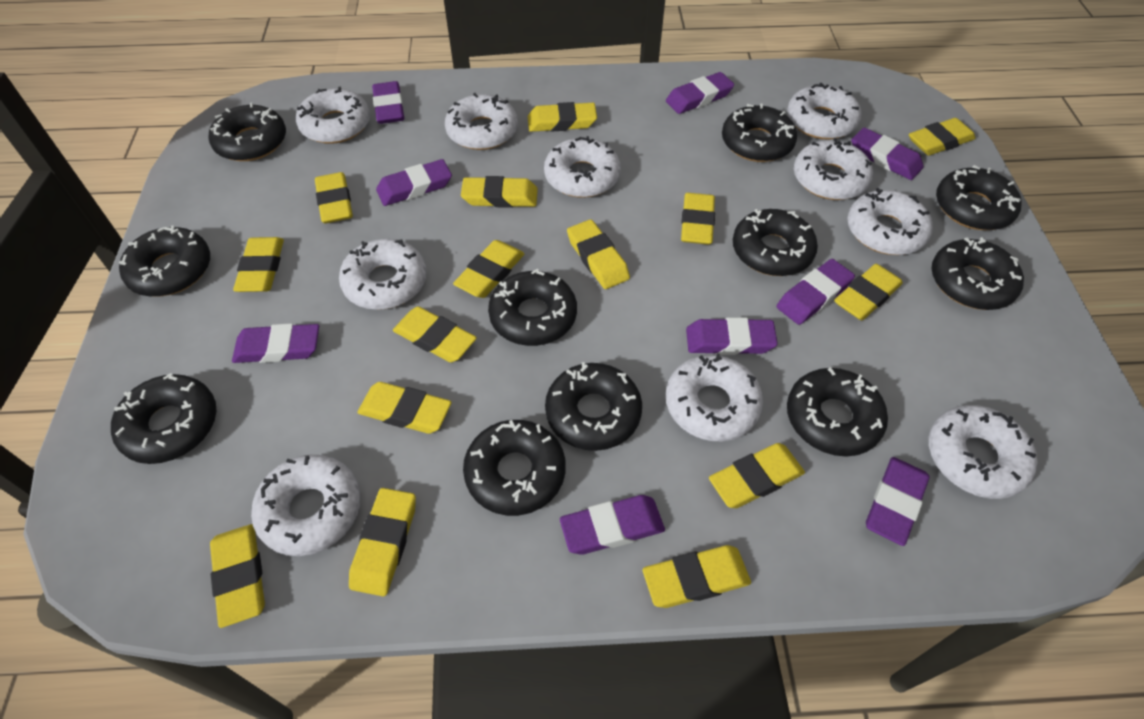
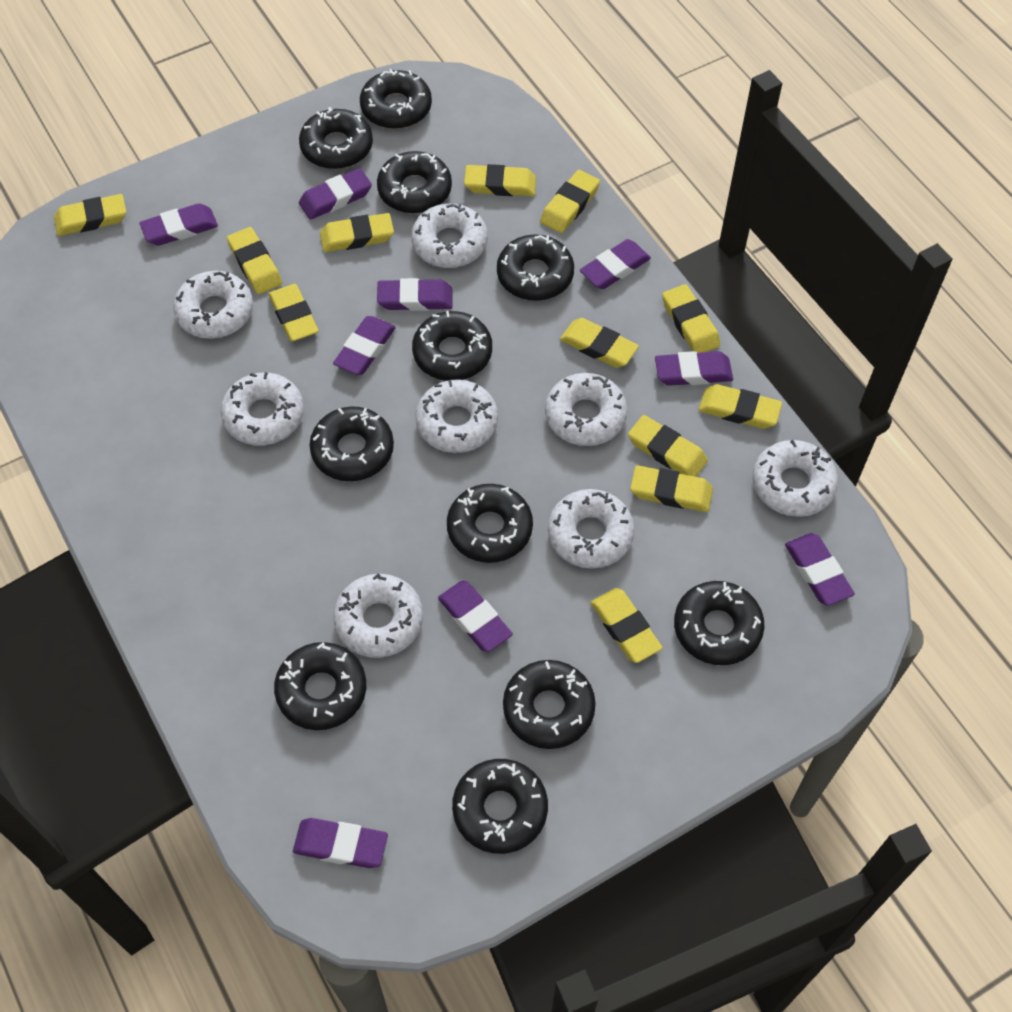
white donut: [251,454,361,556] [296,87,370,144] [339,239,427,310] [445,93,518,150] [544,136,621,198] [666,353,763,441] [787,83,862,140] [794,138,873,200] [847,188,933,255] [929,405,1038,499] = 10 -> [173,271,253,339] [221,372,304,446] [333,573,423,658] [411,204,488,268] [415,379,498,453] [545,373,628,446] [548,489,635,569] [752,440,838,517] = 8
yellow eraser: [210,524,265,628] [233,237,284,292] [315,172,353,223] [349,488,416,596] [357,382,451,434] [393,306,477,362] [453,240,524,298] [461,176,538,208] [528,102,597,132] [567,219,630,289] [643,545,751,608] [681,193,715,245] [709,443,805,508] [834,264,903,320] [909,118,975,156] = 15 -> [54,194,126,236] [227,227,282,294] [268,284,319,341] [320,213,394,252] [464,164,536,196] [540,170,600,233] [560,318,639,368] [591,588,663,663] [628,415,708,477] [630,465,713,512] [662,284,720,353] [699,384,782,429] = 12

